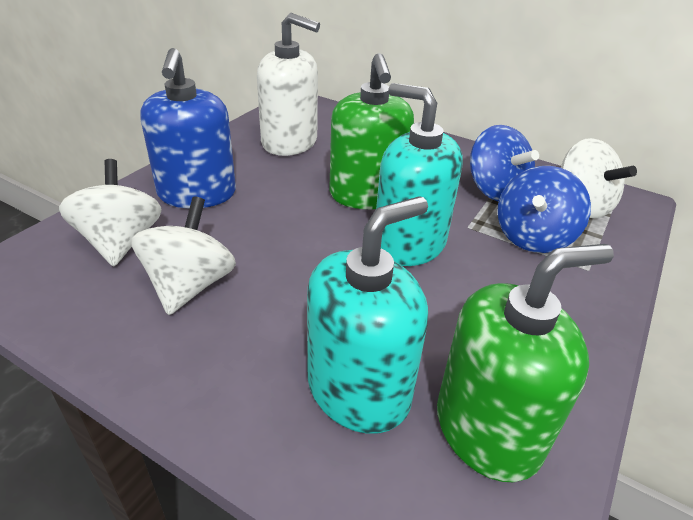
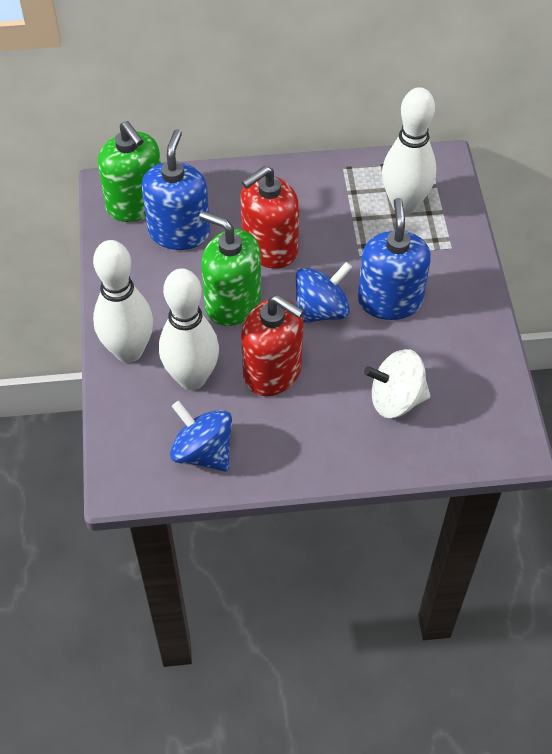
blue soap dispenser: [140,48,236,208] = 1 -> [142,129,210,250] [358,198,431,320] = 2
red soap dispenser: none = 0 -> [241,166,299,269] [241,295,304,396] = 2
turquoise soap dispenser: [307,196,428,434] [376,83,463,266] = 2 -> none = 0
white bowling pin: none = 0 -> [93,240,153,363] [159,268,219,390] [382,87,436,214] = 3
white soap dispenser: [257,13,320,156] = 1 -> none = 0
white spinning top: [59,159,162,266] [131,196,236,315] [561,138,637,218] = 3 -> [364,349,430,418] = 1

